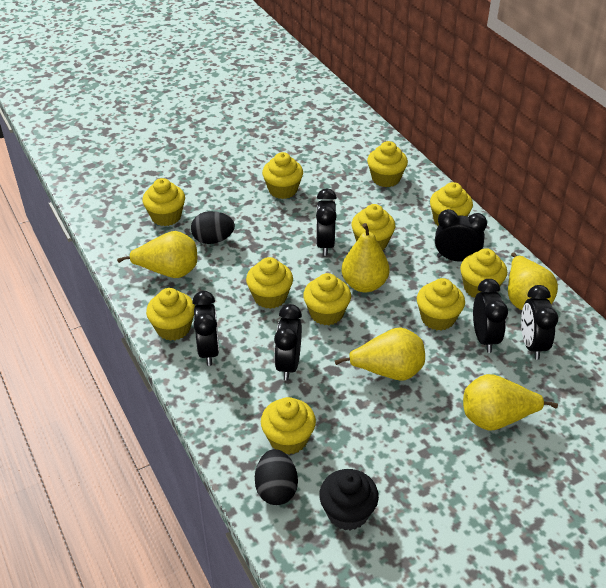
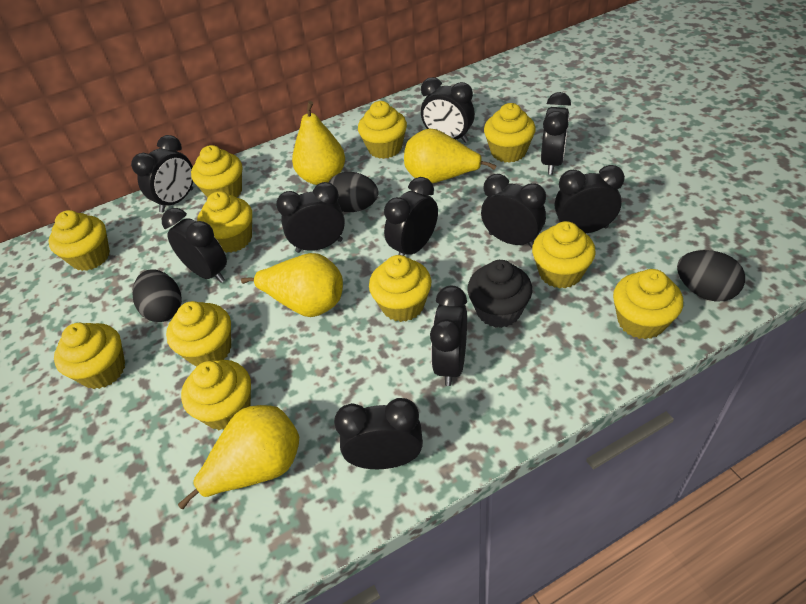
black clock: [192,291,219,366] [274,304,302,380] [316,189,337,256] [435,209,487,262] [473,279,508,353] [521,285,558,360] = 6 -> [131,135,193,213] [162,208,227,283] [276,182,345,253] [334,398,423,469] [384,177,438,256] [421,77,475,143] [430,286,467,386] [481,174,546,248] [541,92,571,175] [555,165,625,233] = 10
black egg: [191,211,235,244] [255,449,298,505] = 2 -> [132,269,182,322] [328,172,378,212] [677,250,745,302] = 3
yellow pear: [117,231,197,278] [335,327,425,381] [342,223,389,292] [463,374,558,431] [508,252,558,310] = 5 -> [178,405,299,509] [241,253,343,317] [292,101,345,185] [404,128,497,183] = 4

